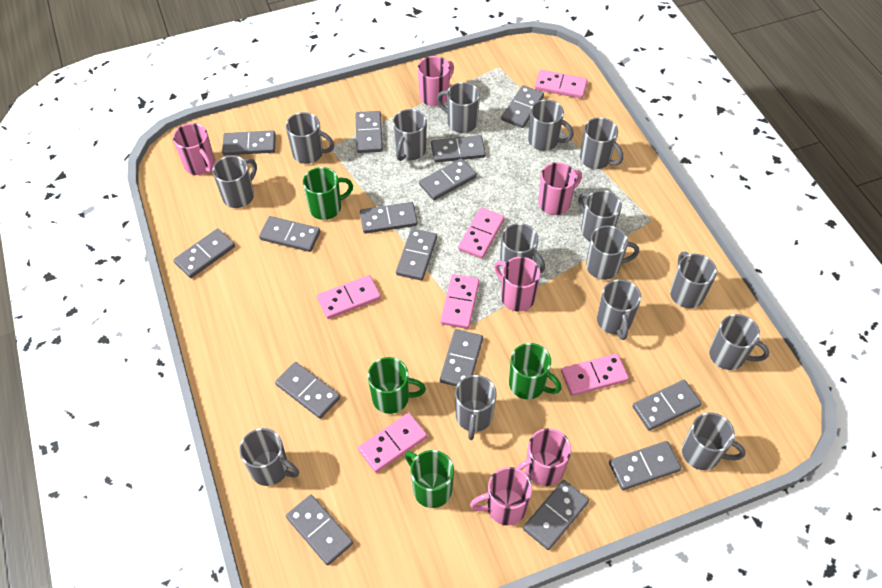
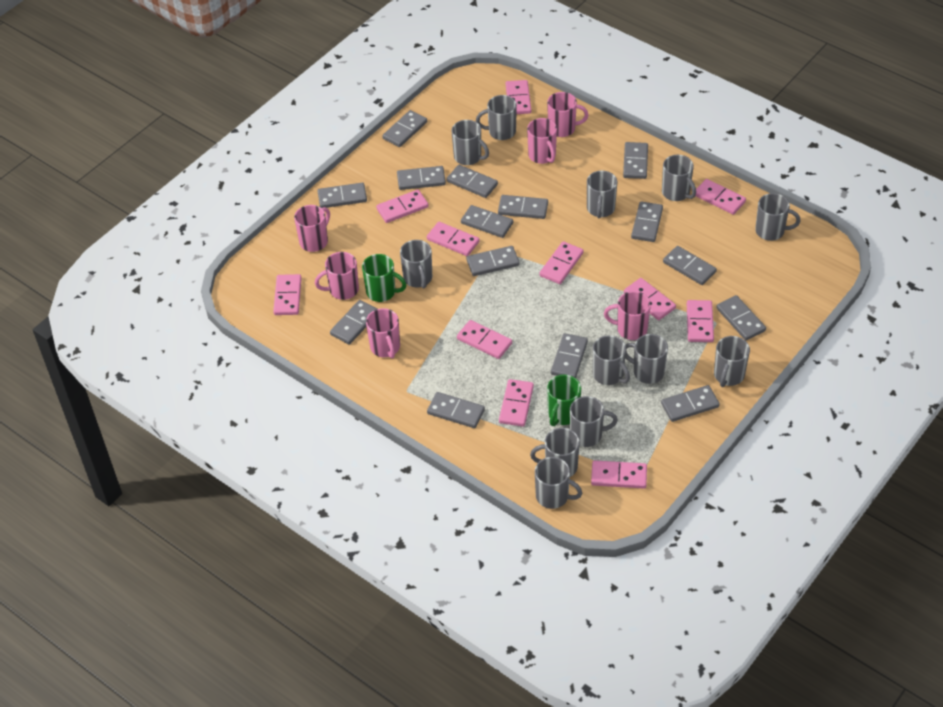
green mug: [303,167,353,220] [368,357,426,414] [405,450,454,508] [509,343,561,399] = 4 -> [362,254,406,302] [547,375,581,426] = 2
grey mug: [213,156,257,208] [239,428,299,486] [286,112,334,164] [393,109,427,161] [437,82,480,133] [455,375,497,440] [500,223,545,273] [528,100,574,151] [579,190,622,241] [580,117,623,169] [586,225,639,280] [597,279,641,340] [670,252,717,308] [682,412,746,470] [709,314,770,370] = 15 -> [400,240,432,288] [452,120,489,165] [476,95,517,140] [530,428,580,477] [535,457,582,509] [570,396,618,447] [587,171,617,219] [593,335,630,385] [625,334,668,384] [662,155,696,201] [714,336,750,387] [755,193,800,241] = 12
pink domino: [317,275,381,319] [358,413,427,473] [440,274,480,329] [458,207,505,259] [535,70,588,99] [561,354,629,396] = 6 -> [273,274,302,315] [376,190,428,223] [427,222,479,256] [457,320,512,359] [499,379,534,427] [505,80,531,114] [540,241,584,284] [591,460,647,489] [624,278,676,320] [687,300,714,342] [695,179,746,215] = 11

